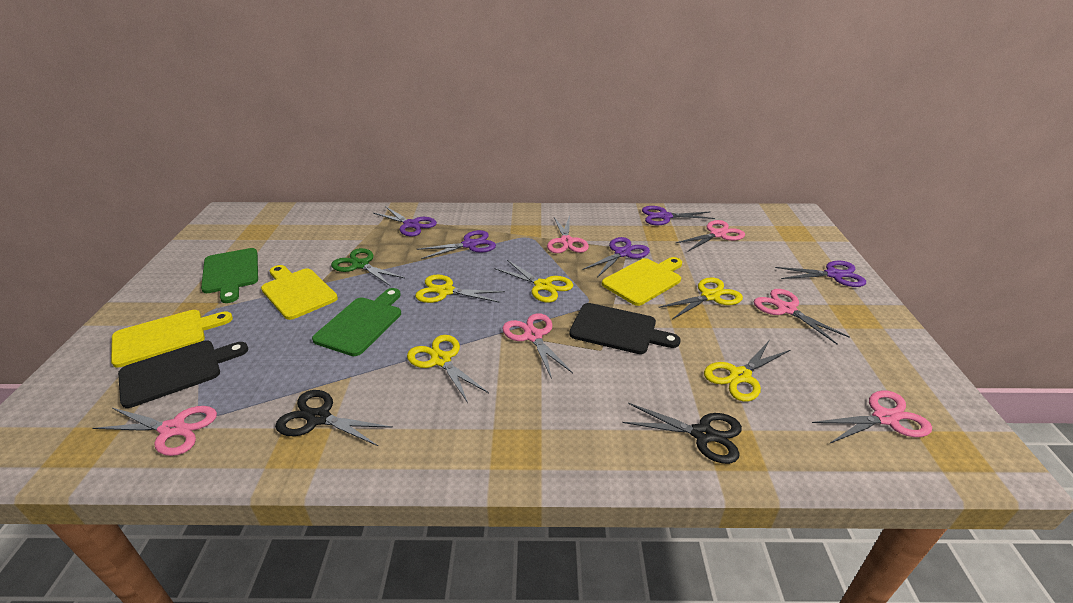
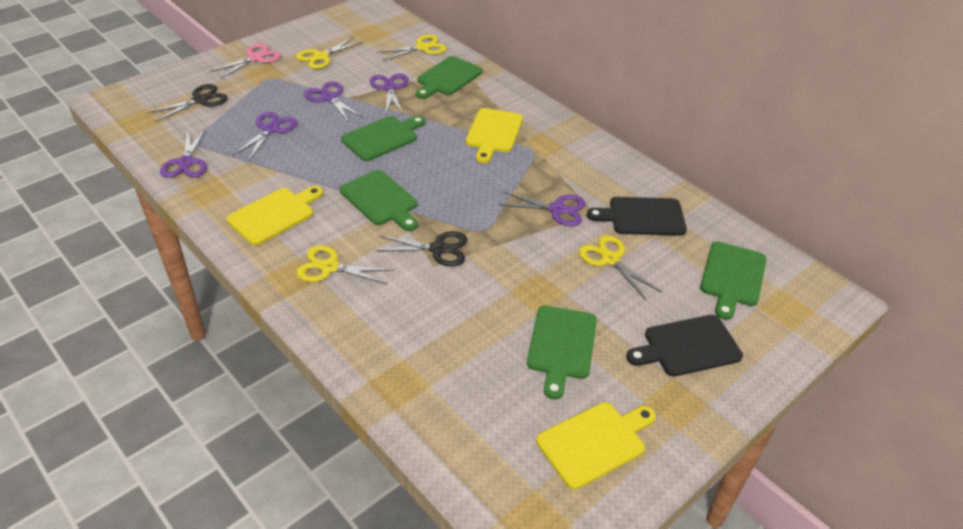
green cutting board: [201,248,258,303] [312,288,401,356] = 2 -> [340,170,418,231] [341,116,426,161] [416,56,483,99] [527,306,597,400] [700,241,767,320] = 5
green scissors: [331,248,405,286] = 1 -> none = 0
pink scissors: [93,406,217,456] [502,313,573,379] [547,216,589,253] [675,220,745,251] [754,289,850,344] [812,390,932,444] = 6 -> [210,43,281,79] = 1
yellow scissors: [407,335,489,403] [415,275,505,303] [495,260,573,303] [658,277,743,319] [704,340,790,402] = 5 -> [296,37,363,69] [296,245,393,284] [378,35,446,61] [579,235,662,300] = 4

